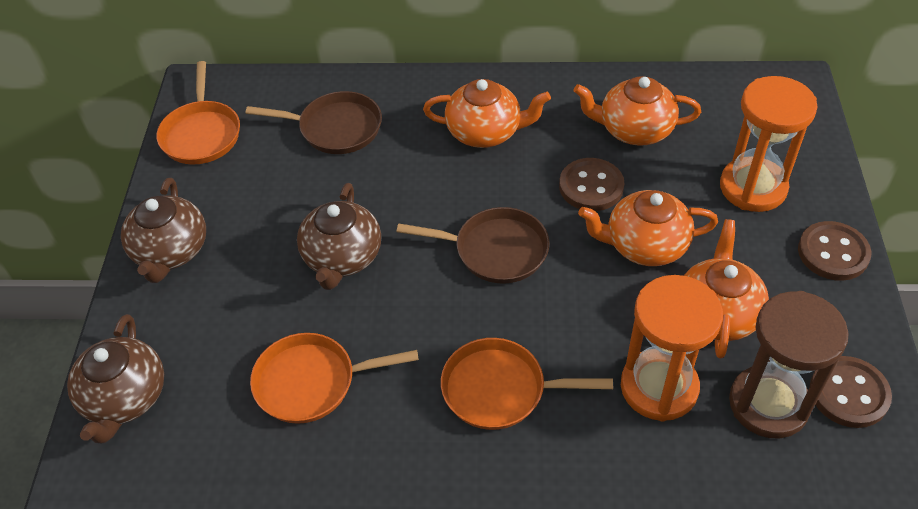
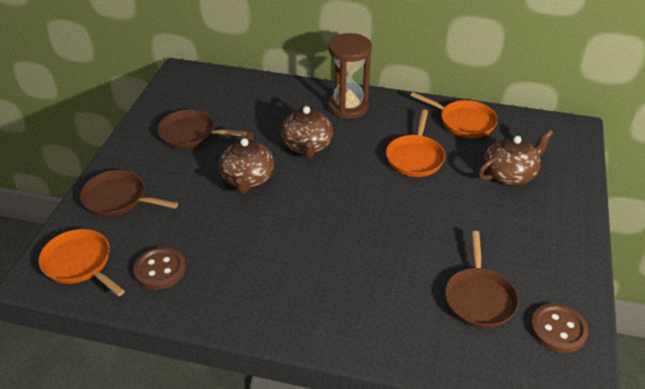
brown button: [559,158,624,211] [798,221,871,281] [810,356,892,428] = 3 -> [133,247,186,290] [530,303,588,353] = 2
brown pan: [246,91,382,154] [397,207,549,284] = 2 -> [80,170,178,217] [157,110,247,149] [445,231,519,328] = 3
orange hourglass: [621,275,723,422] [720,76,818,212] = 2 -> none = 0
orange teapot: [423,79,551,148] [574,76,701,146] [578,190,718,266] [683,219,769,359] = 4 -> none = 0

